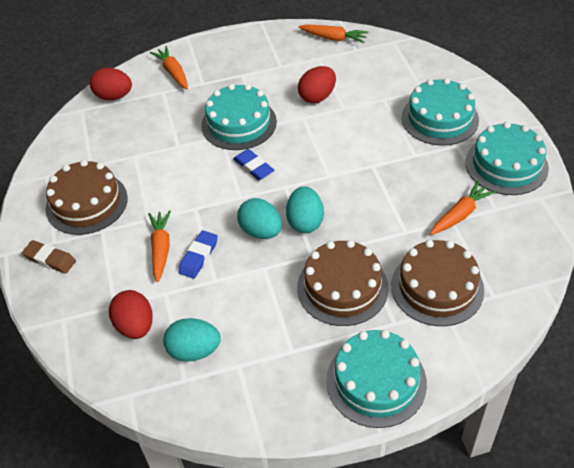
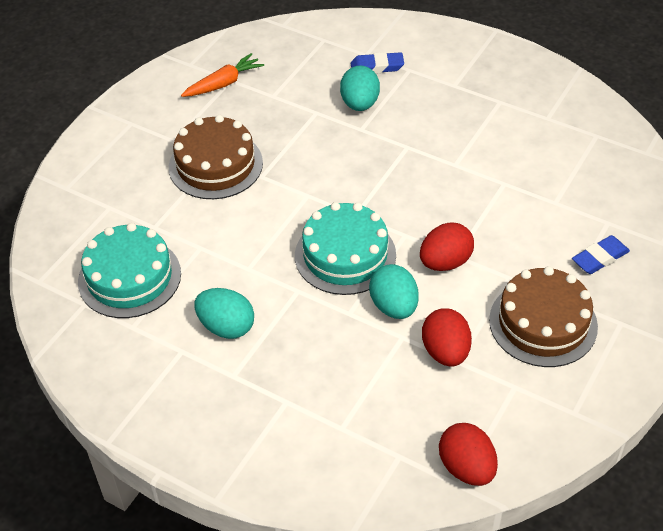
brown cake: [45,160,128,235] [297,240,389,326] [391,240,484,326] = 3 -> [169,115,263,199] [489,266,598,367] = 2
brown eraser: [22,240,76,274] = 1 -> none = 0
orange carrot: [148,210,171,282] [150,46,188,89] [298,24,368,43] [430,181,496,235] = 4 -> [181,53,264,97] = 1
turquoise cake: [201,84,277,150] [326,330,427,428] [401,78,479,146] [465,122,549,195] = 4 -> [78,223,181,318] [295,202,396,295] = 2

